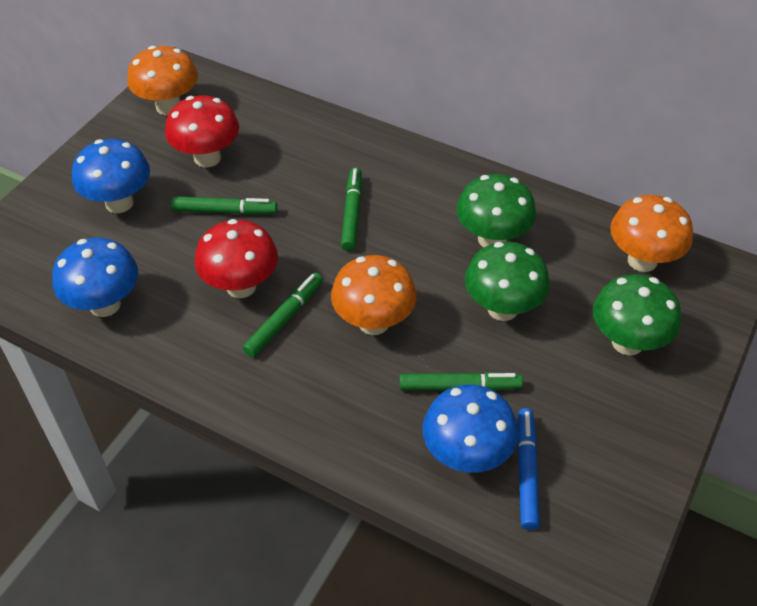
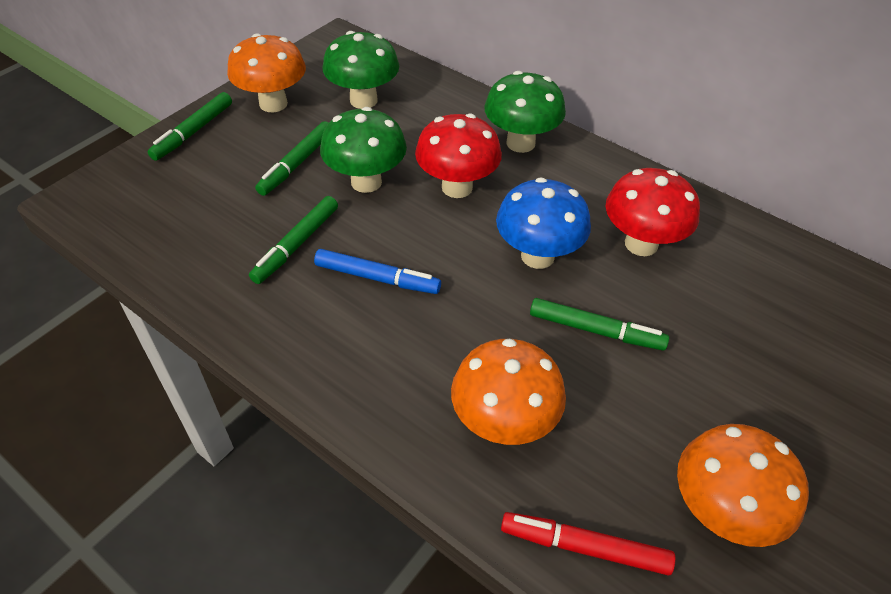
blue mushroom: [52,238,138,317] [72,139,150,213] [422,385,518,473] = 3 -> [496,177,591,269] = 1
red marker: none = 0 -> [501,512,676,575] = 1

